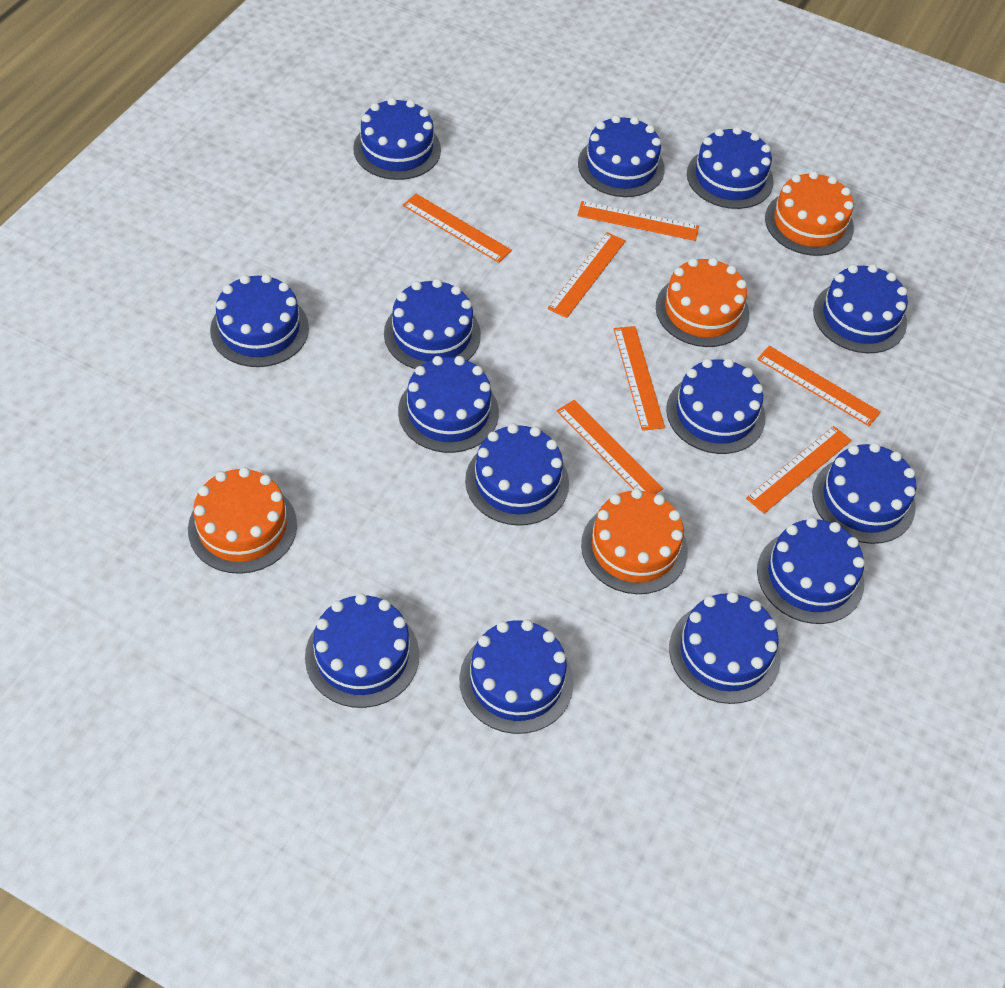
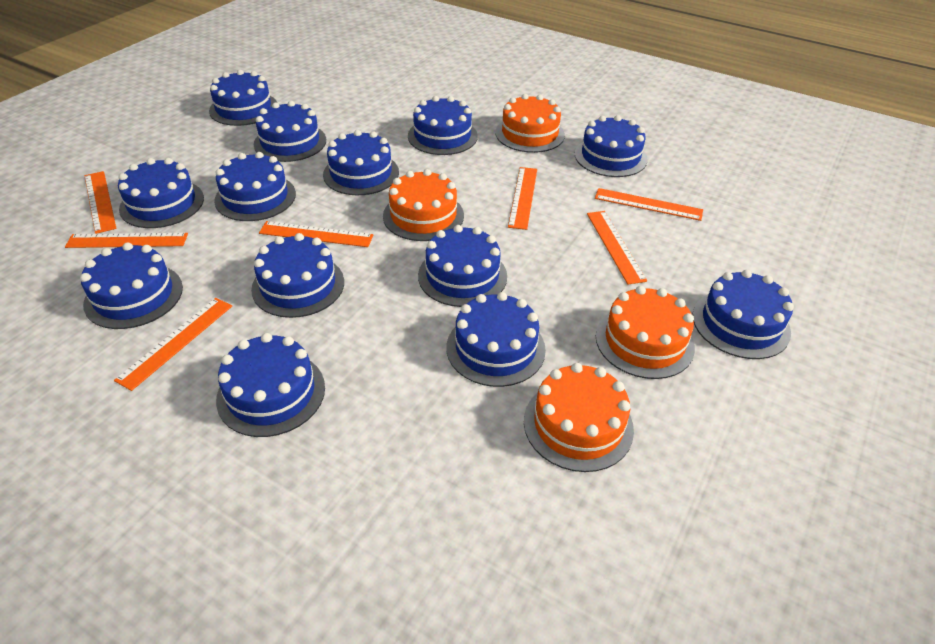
blue cake: [210,274,309,367] [305,593,419,708] [353,97,441,180] [384,279,481,369] [398,356,499,453] [459,620,574,734] [465,424,569,526] [578,115,665,197] [666,358,766,454] [669,592,780,704] [687,127,774,209] [757,517,865,624] [812,443,916,544] [813,264,908,353] = 14 -> [80,242,183,329] [118,158,204,228] [209,70,277,126] [214,152,296,221] [216,333,325,437] [251,233,344,318] [254,101,326,162] [323,130,399,195] [408,96,478,155] [418,225,507,307] [447,292,546,387] [575,115,648,177] [693,270,794,359] = 13

